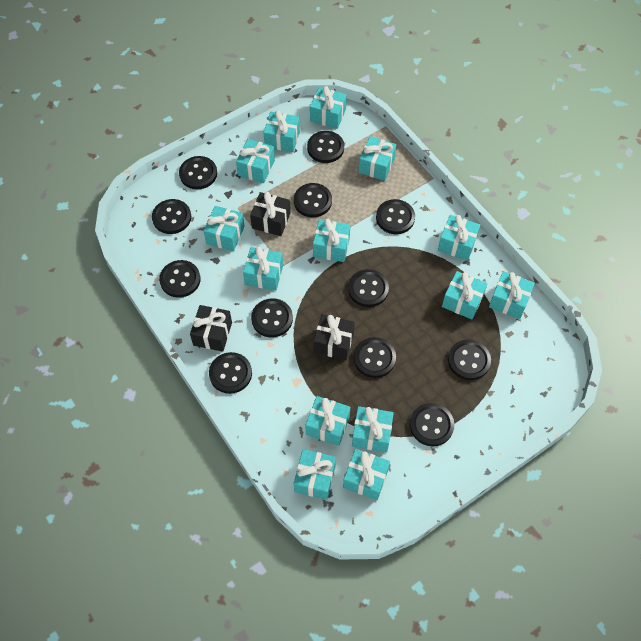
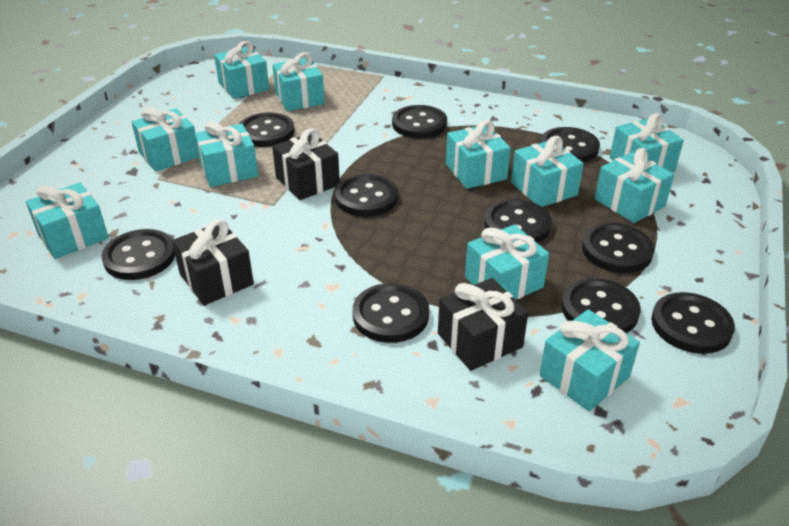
black button: [152,199,191,234] [159,260,200,298] [179,156,217,189] [209,352,252,394] [251,298,293,338] [294,183,332,217] [307,131,344,163] [348,269,389,307] [353,337,396,378] [376,199,415,234] [410,403,454,446] [448,339,491,380] = 12 -> [102,229,175,280] [239,113,295,147] [335,174,398,217] [353,283,429,343] [392,105,447,138] [484,199,552,243] [541,127,600,162] [561,278,641,333] [582,223,654,273] [651,292,735,354] = 10
turquoise gift: [204,206,245,251] [236,139,275,183] [243,247,283,291] [263,110,300,152] [294,449,336,500] [305,396,350,446] [310,86,347,129] [313,219,350,262] [343,449,390,500] [352,406,394,452] [359,136,396,181] [438,215,480,261] [442,271,487,320] [489,271,535,319] = 14 -> [26,182,109,259] [132,107,199,171] [195,121,258,187] [214,41,269,99] [273,52,325,111] [446,120,511,189] [465,225,549,300] [511,136,584,207] [539,309,640,411] [595,148,674,223] [610,113,684,172] = 11

